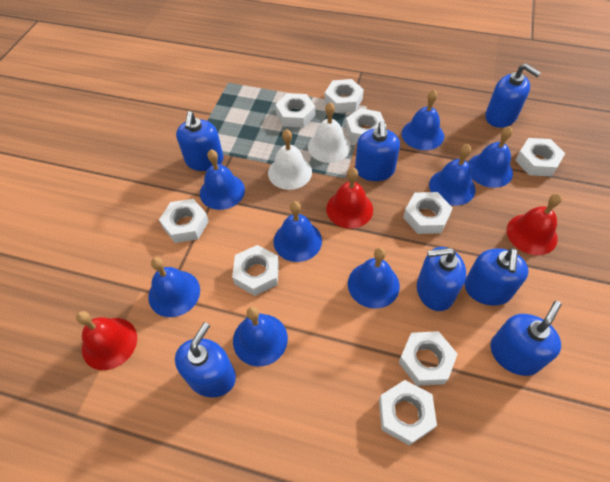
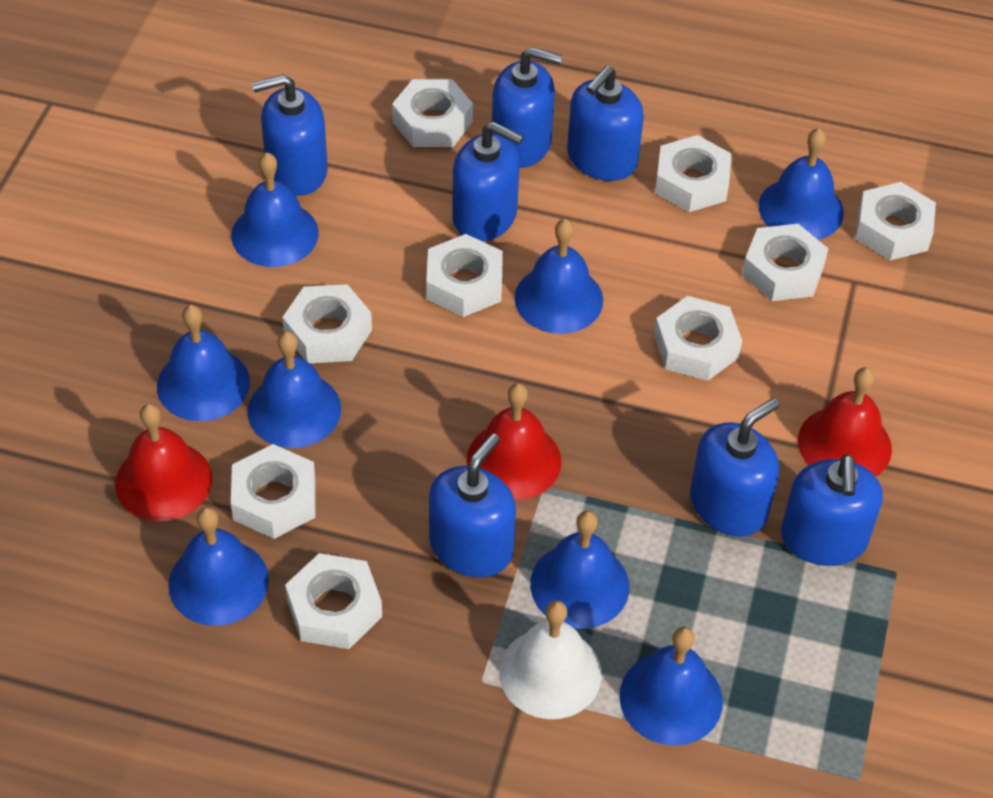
white bell: [268,129,312,190] [308,102,350,163] = 2 -> [499,600,602,719] = 1

